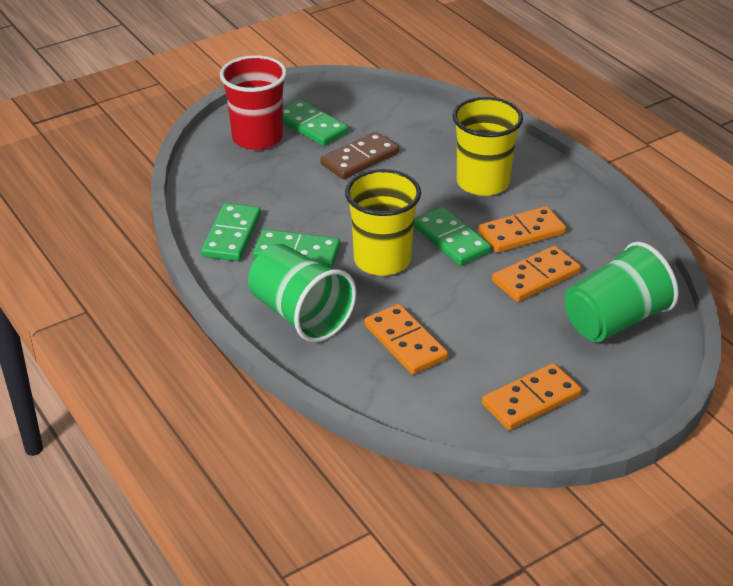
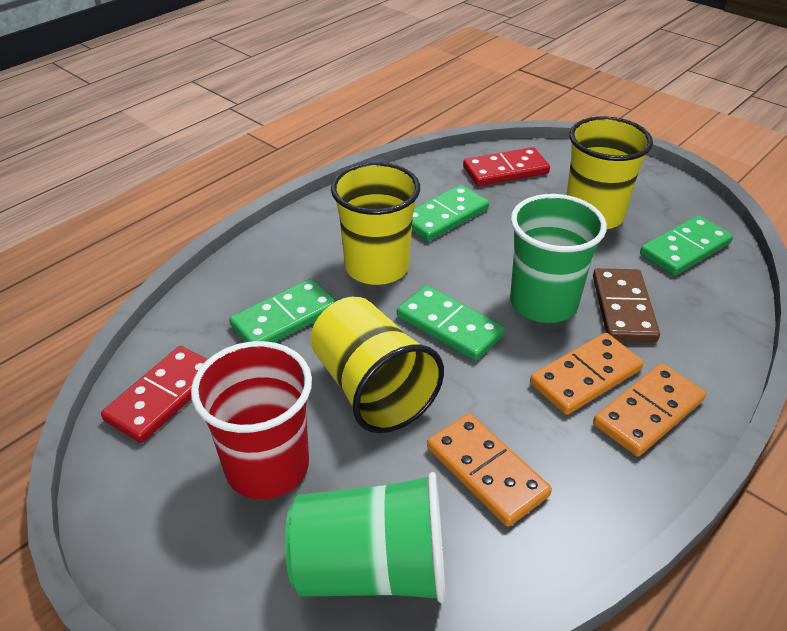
orange domino: [365,304,448,374] [479,206,566,253] [482,363,582,430] [492,246,581,302] = 4 -> [427,413,552,527] [530,333,644,415] [593,363,706,457] = 3
red domino: none = 0 -> [101,346,208,443] [463,147,550,186] = 2
yellow cup: [345,169,421,276] [453,97,523,196] = 2 -> [310,297,444,433] [331,162,420,285] [566,116,653,229] = 3

